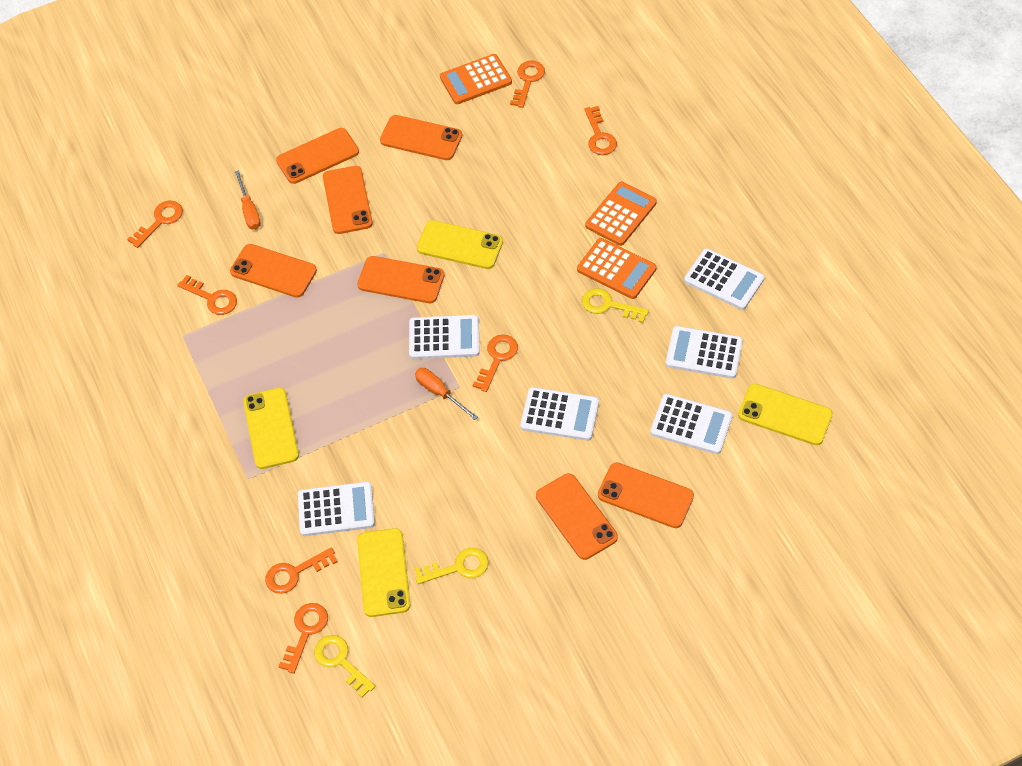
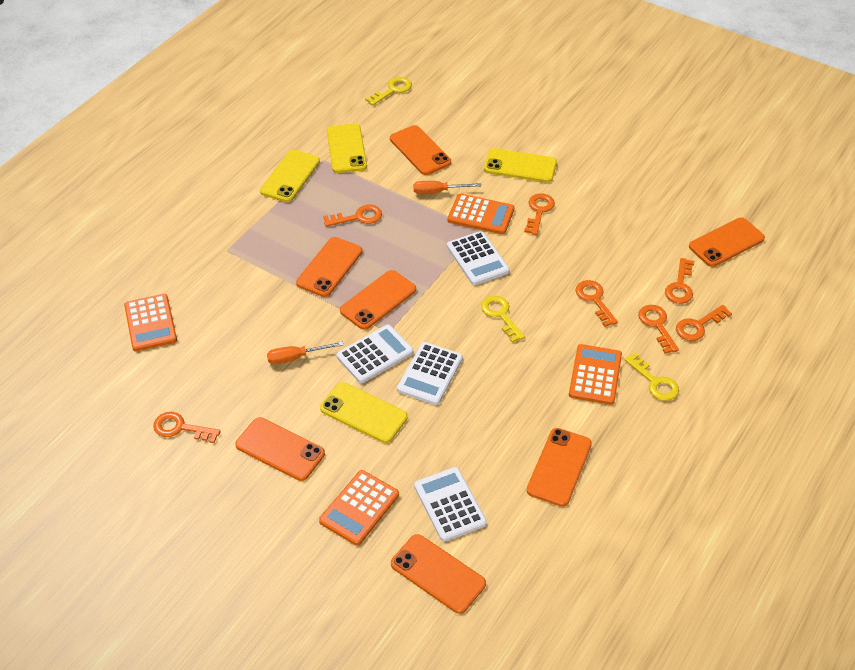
orange calculator: [440,54,512,104] [577,238,657,299] [585,182,657,246] = 3 -> [124,294,177,351] [319,470,399,546] [448,194,515,234] [569,344,622,405] = 4
white calculator: [298,482,375,536] [409,315,480,359] [520,387,599,441] [650,394,733,454] [666,326,743,379] [684,248,765,310] = 6 -> [336,325,413,383] [397,342,463,405] [414,467,487,542] [447,231,510,285] = 4

